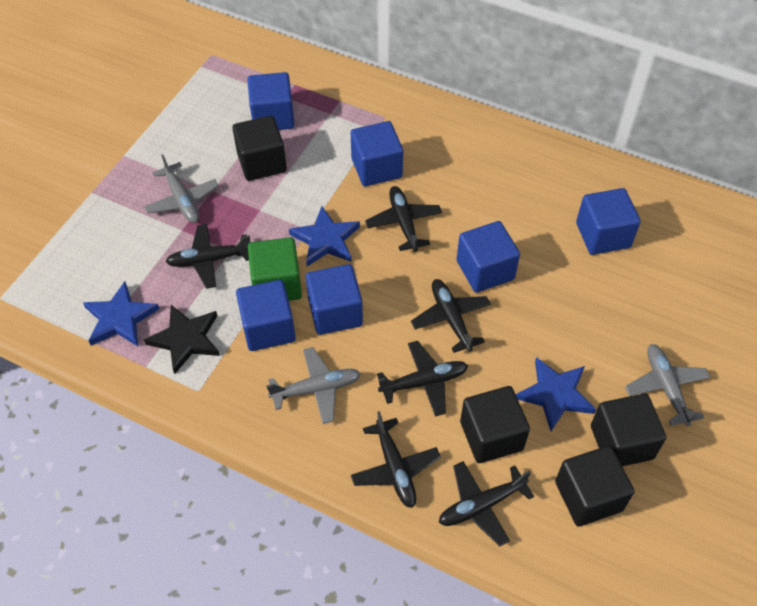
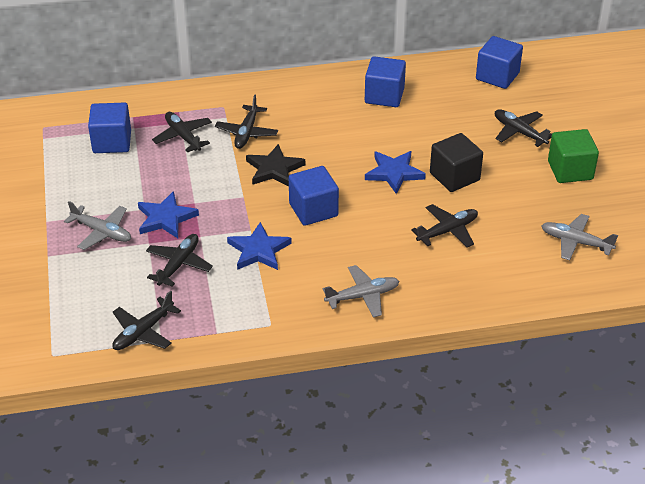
black cube: [232,116,287,181] [460,386,530,463] [555,446,634,527] [591,394,666,466] = 4 -> [430,133,483,192] = 1
blue cube: [236,280,296,351] [247,72,295,130] [306,264,363,335] [351,121,403,186] [457,221,520,293] [576,188,641,255] = 6 -> [88,102,131,153] [289,166,339,226] [365,56,406,107] [476,36,523,89] = 4

